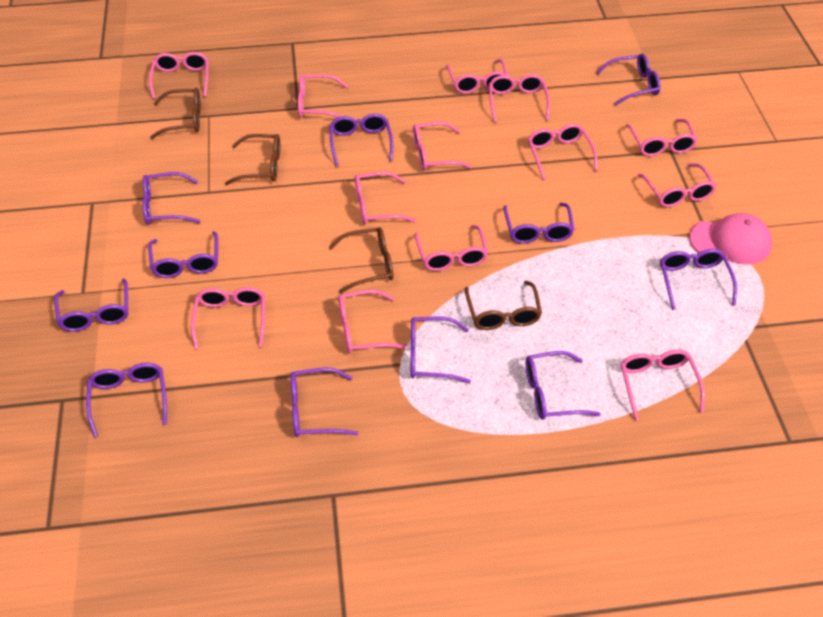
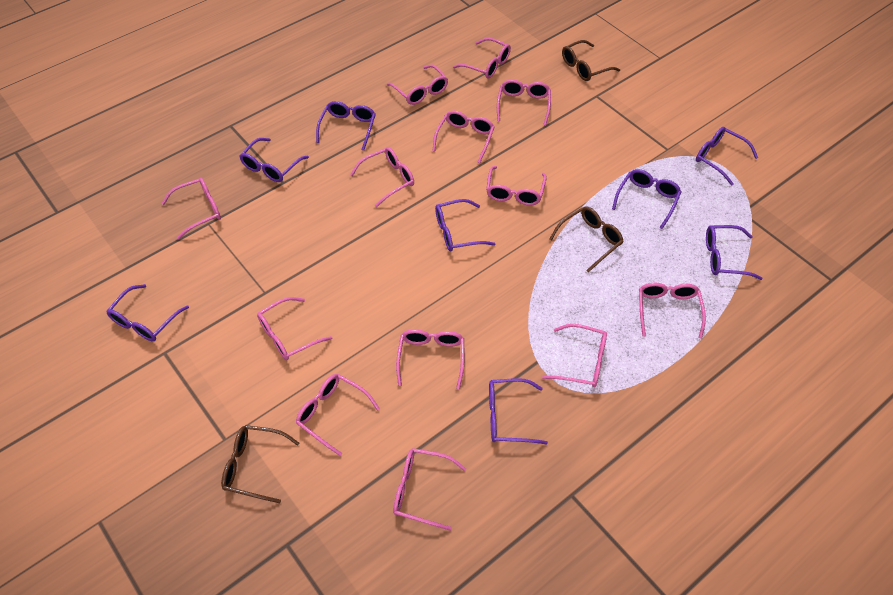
brown glasses: [150,88,201,139] [225,134,280,185] [329,227,394,293] [465,281,542,330] = 4 -> [221,425,299,503] [550,207,624,272] [562,40,620,81] = 3
pink cap: [689,213,772,264] = 1 -> none = 0
purple glasses: [54,278,128,332] [86,363,167,438] [142,172,200,225] [148,231,218,278] [290,368,358,437] [329,114,393,167] [411,316,471,383] [503,203,574,244] [526,351,601,420] [596,54,661,106] [660,249,737,310] = 11 -> [106,284,189,341] [240,138,309,182] [316,101,376,151] [435,199,495,252] [489,378,548,445] [612,169,681,229] [696,127,758,186] [706,225,763,280] = 8

